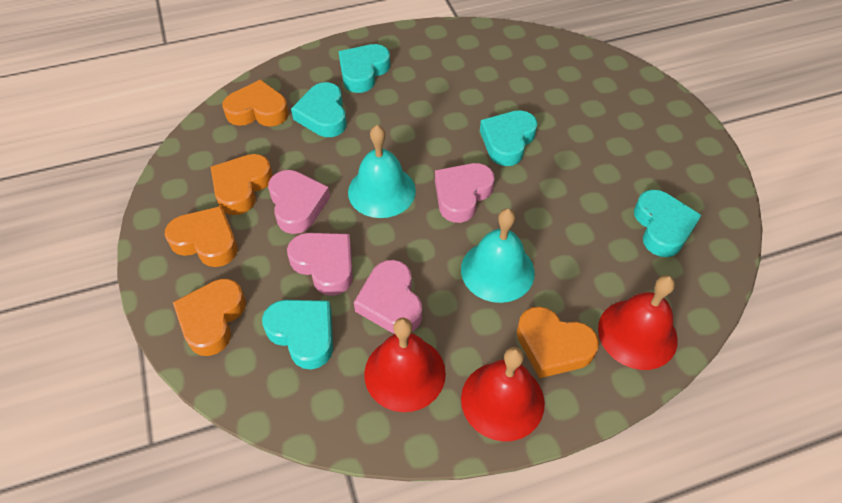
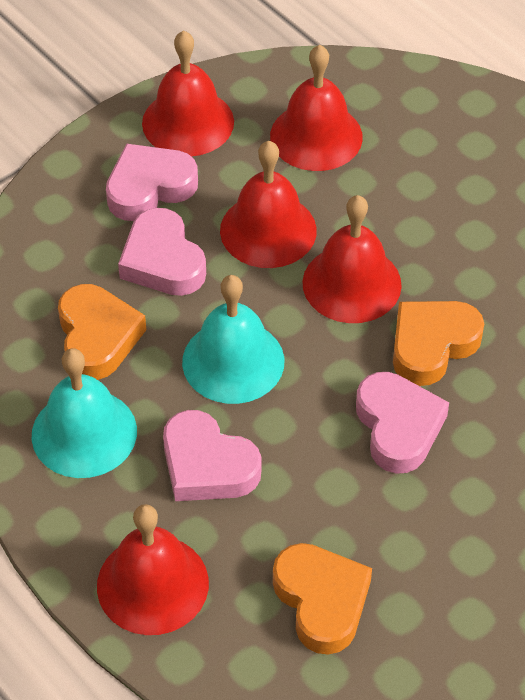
orange heart: [165,206,238,267] [173,279,246,356] [211,154,273,215] [223,79,289,126] [517,307,599,378] = 5 -> [58,284,146,380] [273,543,372,655] [393,301,484,386] = 3
red bell: [364,317,446,412] [461,347,545,442] [598,275,678,370] = 3 -> [97,504,209,635] [142,30,234,156] [220,141,317,268] [270,45,363,171] [303,195,402,323] = 5
turquoise heart: [262,300,333,369] [291,82,347,137] [339,44,390,93] [480,110,538,166] [634,190,701,257] = 5 -> none = 0

